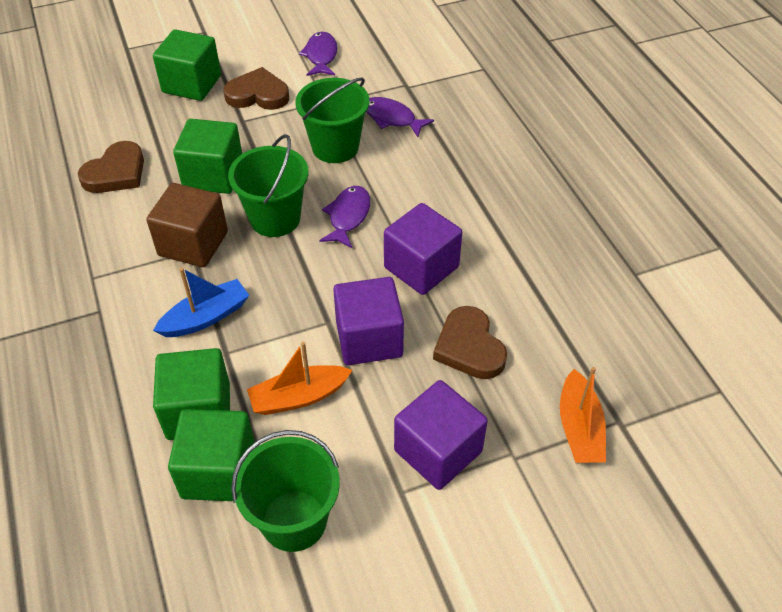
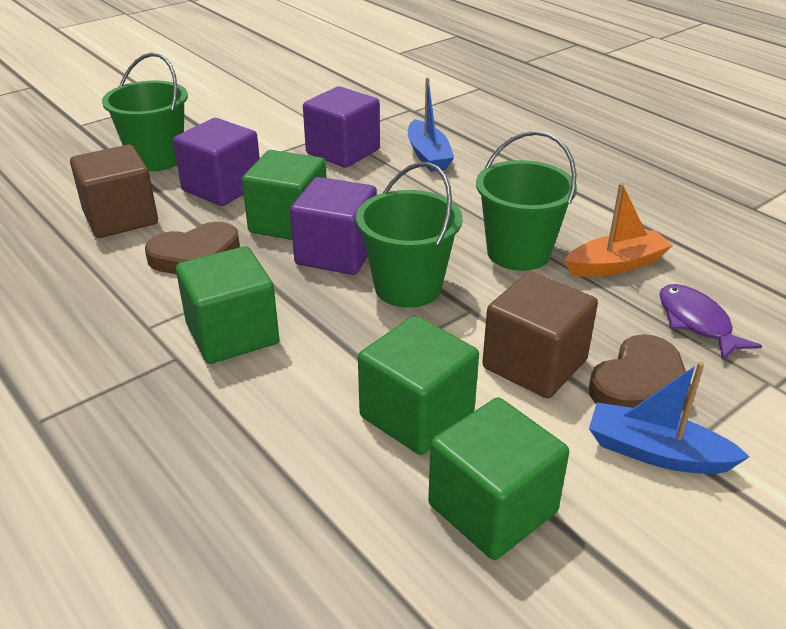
blue boat: [153,268,250,337] = 1 -> [408,77,454,172] [589,362,750,474] = 2
brown cube: [146,183,228,267] = 1 -> [70,145,158,238] [482,271,598,398] = 2
brown heart: [78,141,144,193] [224,67,289,110] [433,306,507,379] = 3 -> [145,222,240,274] [589,334,694,410] = 2
orange boat: [247,342,353,415] [560,367,606,463] = 2 -> [565,183,673,277] = 1
purple fish: [299,32,337,76] [319,186,370,248] [366,97,434,137] = 3 -> [659,284,762,361] = 1

